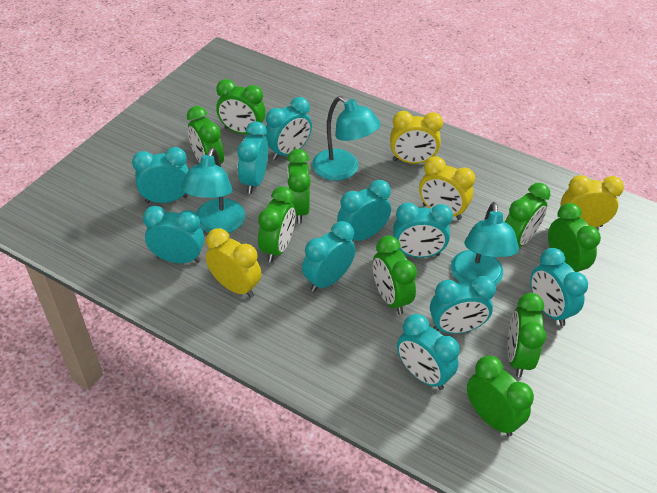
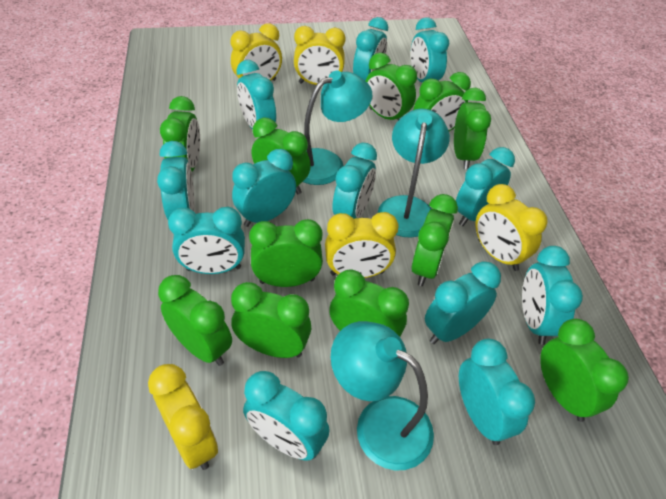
green clock: [187,106,224,164] [216,79,266,135] [258,186,296,262] [287,149,311,224] [373,236,417,314] [467,356,534,436] [505,183,550,247] [508,293,546,377] [548,203,601,272] = 9 -> [158,275,232,366] [160,96,200,171] [231,282,311,358] [249,219,323,287] [252,118,311,194] [329,269,409,337] [365,53,417,120] [412,194,458,286] [413,72,471,131] [454,88,491,169] [540,319,629,422] = 11
turquoise clock: [132,147,189,203] [143,206,204,263] [237,122,268,194] [264,97,312,160] [302,221,356,292] [337,180,391,241] [393,202,453,258] [397,314,460,390] [430,276,496,334] [530,248,588,326] = 10 -> [157,141,195,220] [168,207,245,274] [232,149,296,227] [236,60,276,129] [243,371,330,461] [333,143,377,219] [353,17,388,81] [411,17,449,83] [425,261,501,344] [456,147,515,226] [459,339,535,445] [522,246,583,345] = 12
yellow clock: [206,228,261,298] [390,111,443,164] [419,156,475,220] [560,175,624,228] = 4 -> [148,364,218,470] [231,23,282,81] [294,26,345,85] [325,212,398,278] [475,184,548,271] = 5

